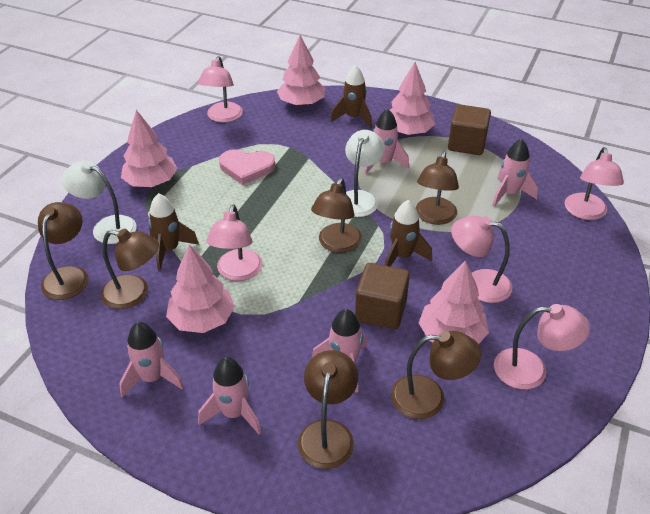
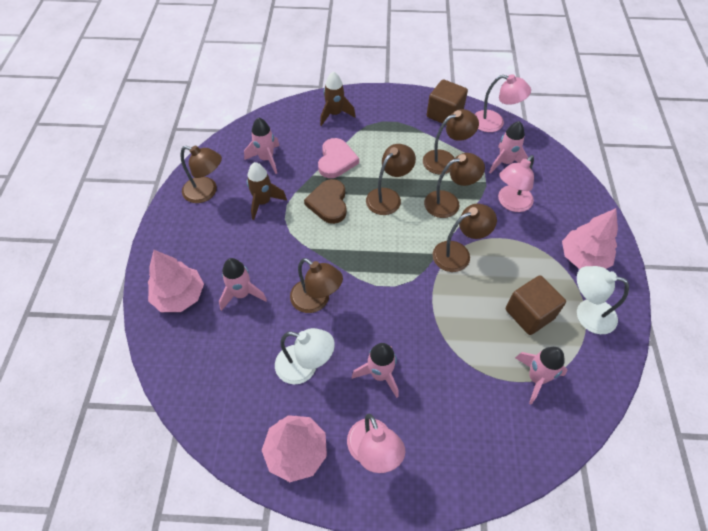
brown heart: none = 0 -> [304,179,347,224] = 1
brown rocket: [148,193,199,270] [331,65,372,128] [385,200,432,266] = 3 -> [247,162,287,220] [320,71,356,126] = 2
pink lamp: [198,56,243,123] [206,204,262,281] [451,216,512,303] [494,304,590,389] [565,147,624,220] = 5 -> [347,414,405,473] [475,74,531,132] [498,155,534,212] = 3
pink tree: [121,110,177,187] [166,244,235,333] [277,35,325,106] [390,62,435,135] [419,260,489,344] = 5 -> [148,250,204,312] [262,415,327,482] [562,208,618,269] = 3

